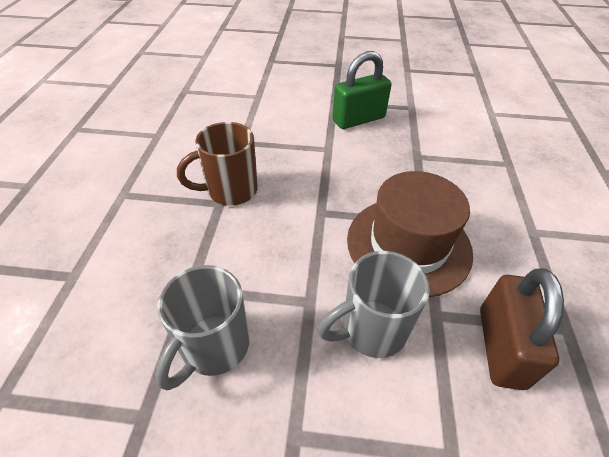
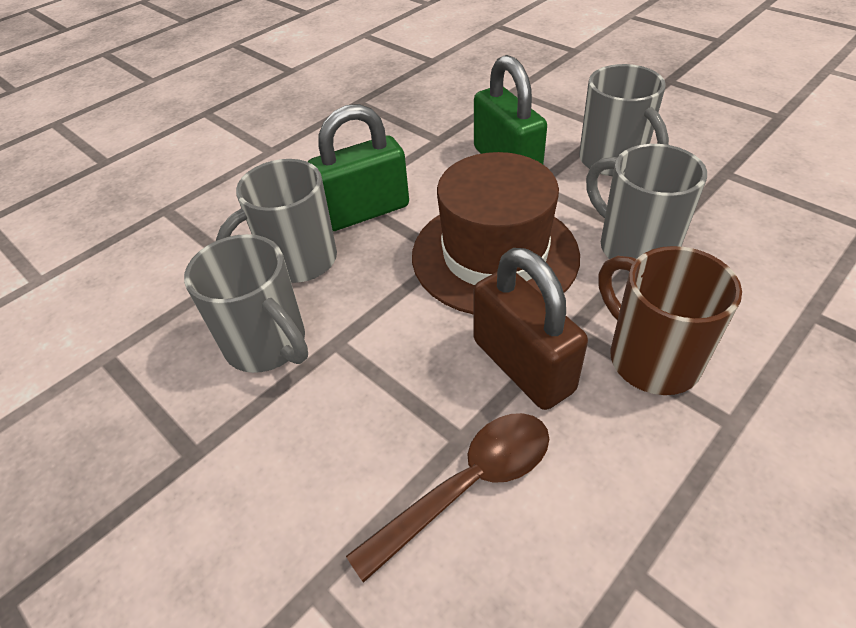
brown spoon: none = 0 -> [346,413,549,583] = 1
green padlock: [332,51,392,129] = 1 -> [308,104,409,231] [474,55,547,164] = 2
grey mug: [155,265,249,390] [318,251,430,358] = 2 -> [184,234,308,373] [216,159,337,283] [579,64,669,176] [586,144,707,259] = 4

